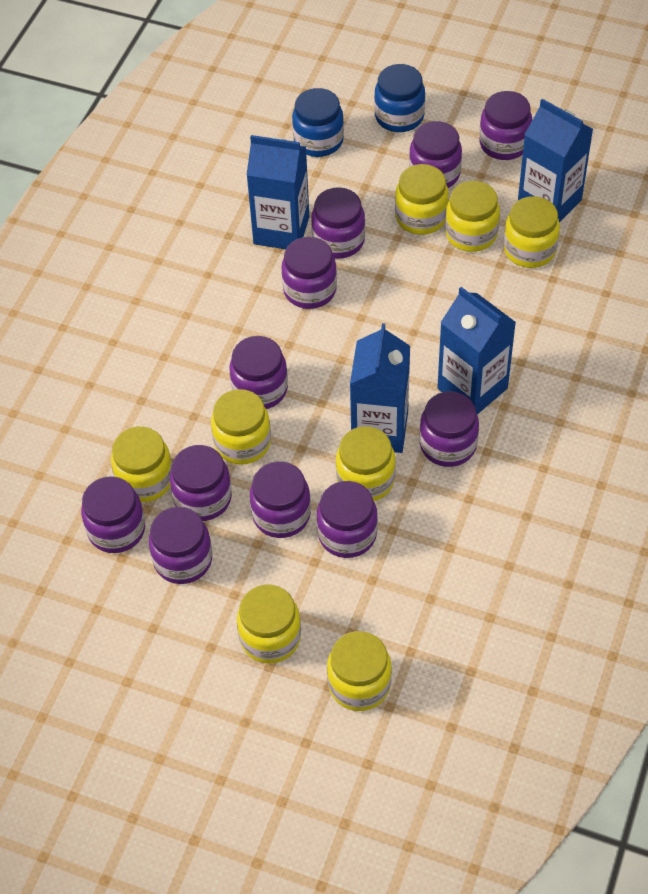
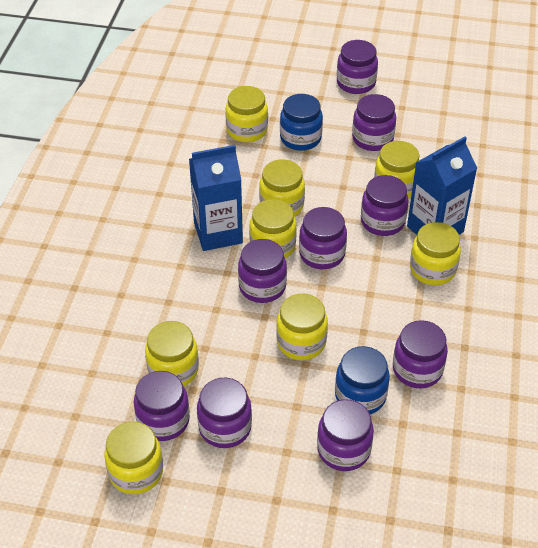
blue carton: [247,135,309,249] [350,323,410,453] [437,287,516,414] [518,99,593,223] = 4 -> [189,145,243,251] [407,136,477,235] = 2
purple jar: [81,476,145,553] [149,507,212,584] [170,445,232,521] [230,336,288,409] [250,461,311,538] [282,237,337,309] [311,187,365,259] [317,481,378,558] [409,121,462,188] [420,391,479,467] [479,91,532,160] = 11 -> [134,371,190,441] [197,378,252,448] [238,239,287,303] [299,207,347,269] [317,399,374,471] [337,40,378,94] [352,94,396,151] [361,175,409,236] [393,320,448,388] = 9

